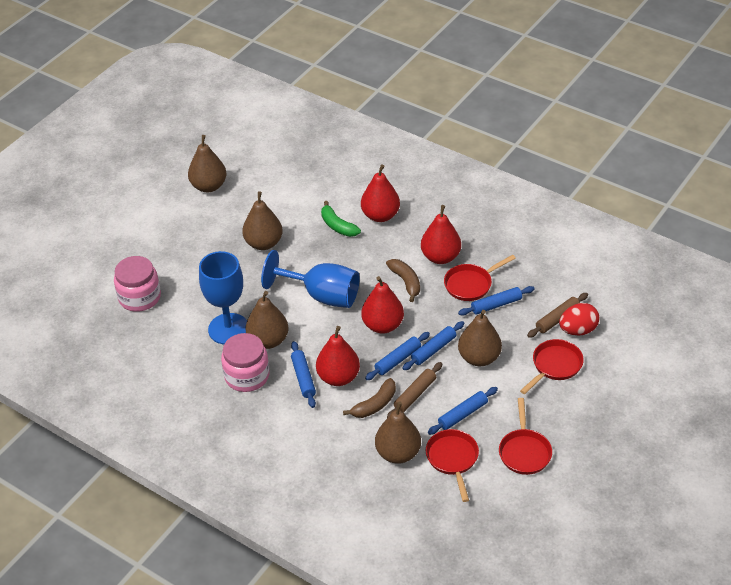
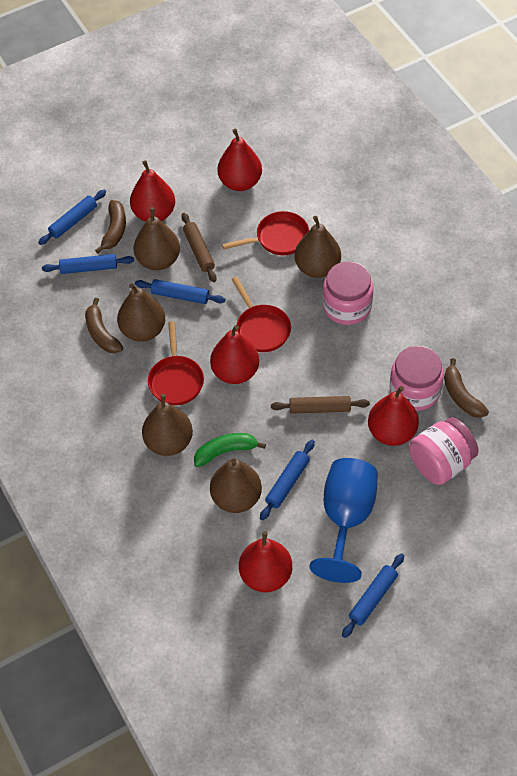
blue goblet: [199,251,247,344] [261,250,360,308] = 2 -> [310,458,378,583] = 1
brown banana: [343,378,396,418] [386,259,420,302] = 2 -> [85,298,123,353] [95,200,126,253] [444,358,489,418] = 3
pink jar: [114,256,161,312] [221,333,269,392] = 2 -> [322,261,373,325] [390,346,444,411] [409,417,479,485] = 3
red egg: [559,303,599,336] = 1 -> none = 0
red pan: [426,429,479,502] [444,255,516,301] [499,398,552,475] [520,339,584,394] = 4 -> [148,321,204,405] [222,211,309,255] [231,277,291,352] = 3
red pear: [316,326,360,386] [361,164,400,222] [361,276,404,334] [421,205,461,264] = 4 -> [130,160,175,222] [210,325,259,384] [217,129,262,191] [239,531,292,592] [368,386,419,446] = 5

